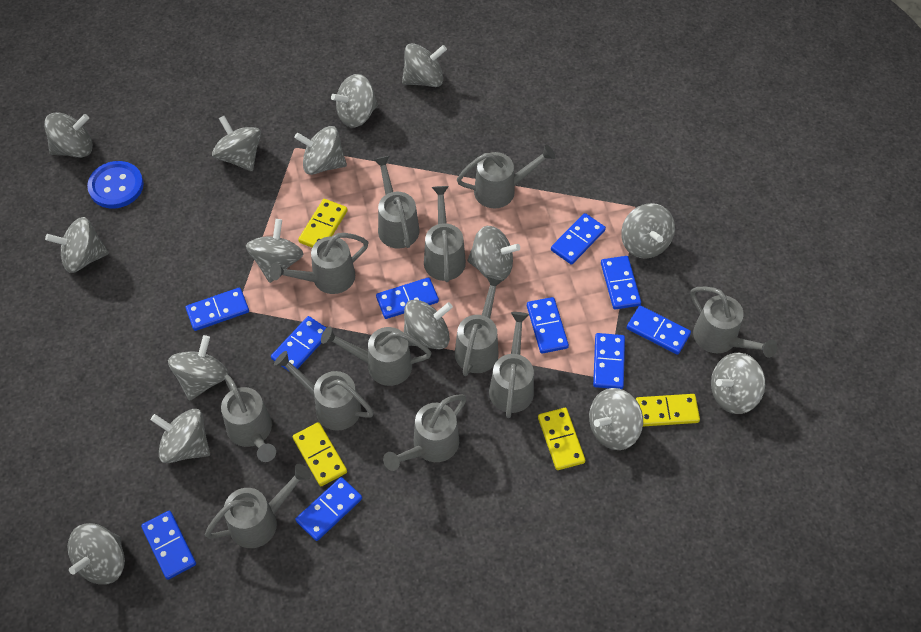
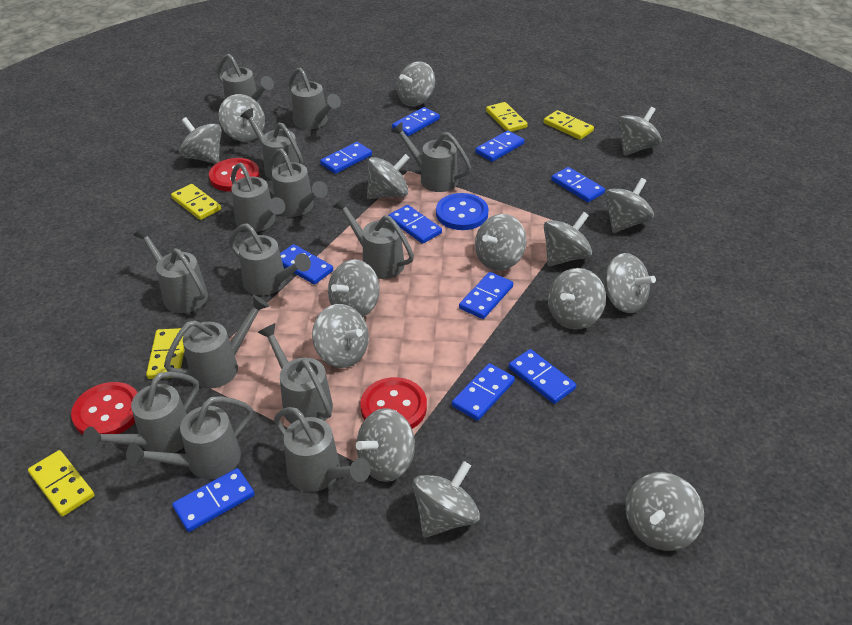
grey watering can: [205,464,311,548] [221,375,276,462] [270,233,368,294] [274,351,374,431] [321,326,432,386] [373,156,420,248] [383,394,467,471] [424,186,466,282] [455,275,504,376] [457,145,556,209] [489,312,534,418] [690,287,777,358] = 12 -> [83,371,199,453] [126,396,253,479] [133,226,208,313] [164,295,269,389] [217,54,274,104] [229,223,311,295] [231,163,285,232] [240,108,303,180] [257,323,333,424] [269,148,328,217] [274,407,371,492] [289,68,341,130] [333,197,414,279] [391,122,471,192] = 14
red button: none = 0 -> [71,382,138,435] [209,158,260,192] [360,377,427,429] = 3
yellow domino: [293,422,347,486] [298,199,347,247] [538,408,585,470] [636,394,700,426] = 4 -> [28,450,95,517] [146,328,185,379] [171,184,221,220] [486,102,528,132] [544,110,594,140] = 5

